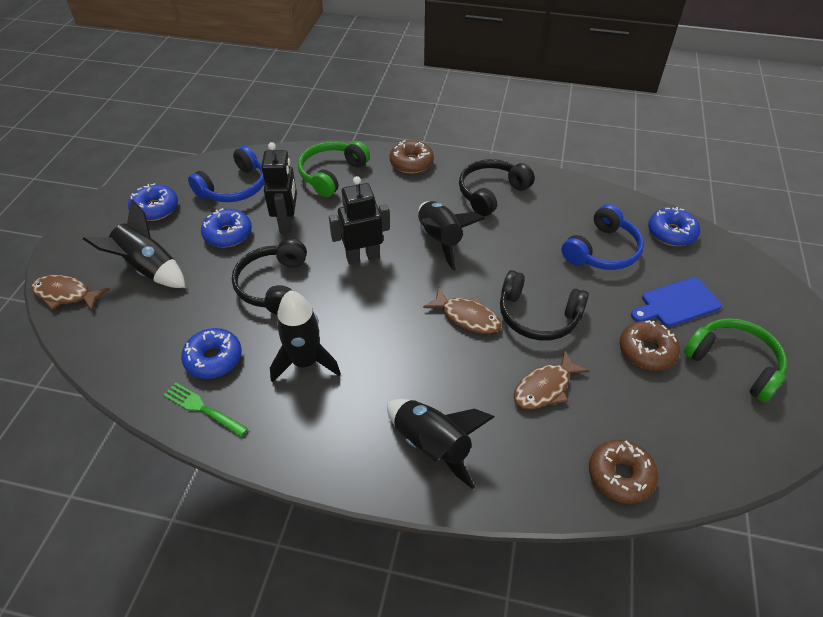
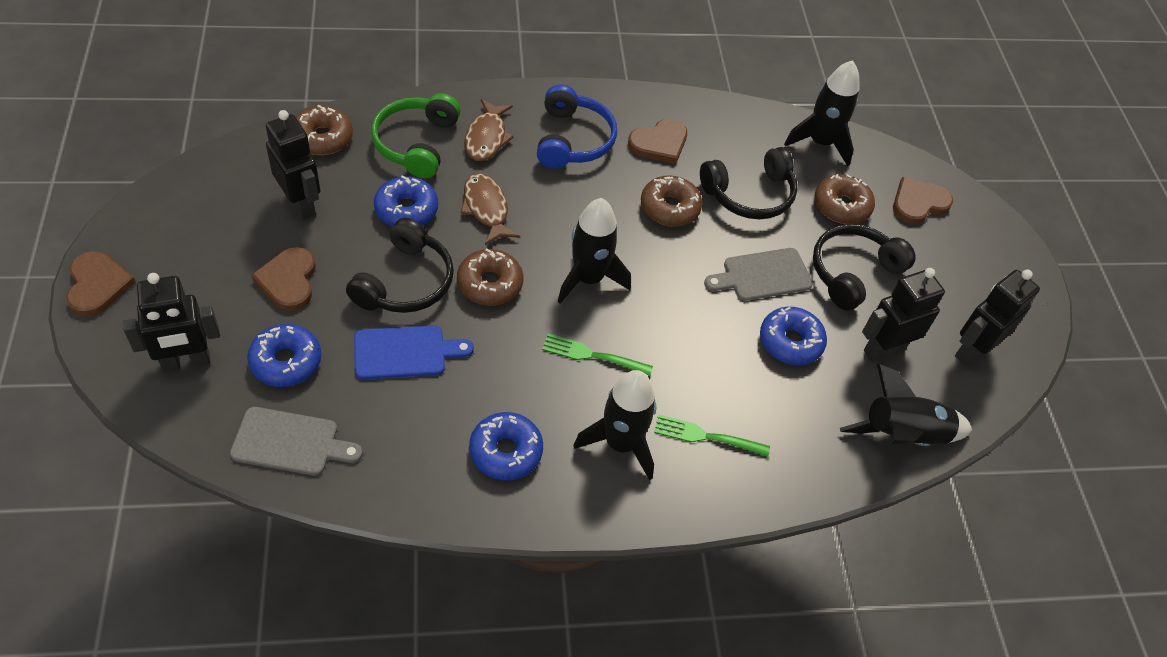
black robot: [261,142,297,233] [329,176,390,264] = 2 -> [123,273,220,372] [266,110,321,220] [862,268,945,362] [955,270,1040,366] = 4
blue headphones: [188,146,265,202] [562,204,644,270] = 2 -> [537,85,617,169] = 1
brown donut: [390,140,434,174] [589,439,658,504] [620,320,680,371] = 3 -> [296,105,353,155] [457,248,523,306] [641,175,702,227] [814,174,875,224] = 4
brown fish: [31,275,109,310] [423,288,501,334] [514,350,589,409] = 3 -> [460,173,520,245] [465,99,514,161] = 2
brown heart: none = 0 -> [66,251,136,316] [251,247,316,311] [628,119,687,164] [893,177,953,224] = 4
green fork: [163,382,248,437] = 1 -> [542,333,653,376] [654,414,770,457] = 2
green headphones: [298,141,370,197] [684,318,787,403] = 2 -> [371,93,461,178] = 1
grey cutting board: none = 0 -> [230,407,363,475] [704,248,813,301] = 2

